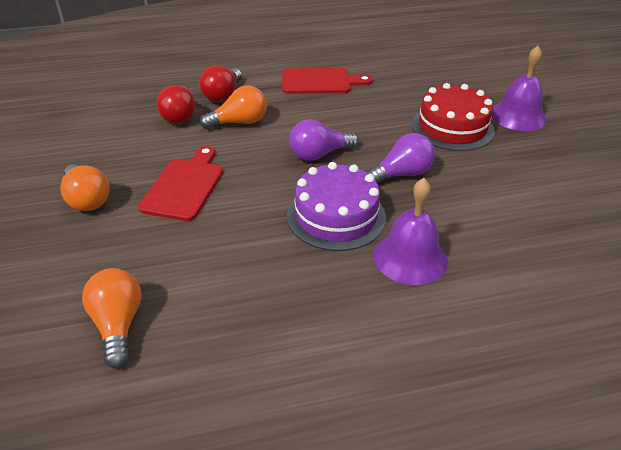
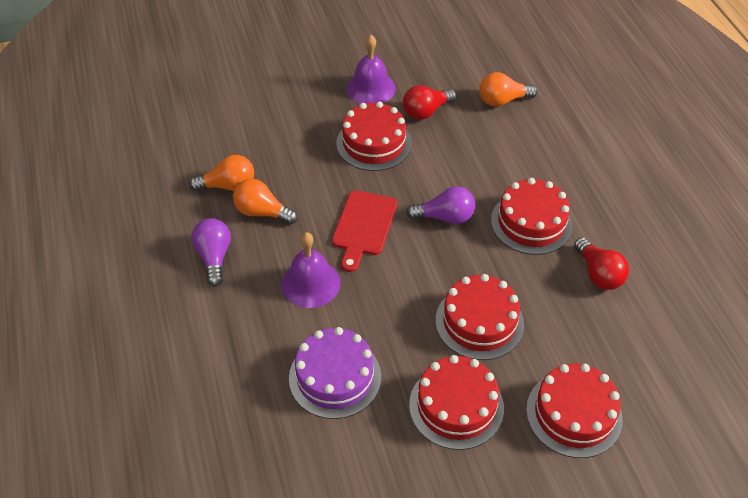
red cake: [412,83,495,151] = 1 -> [336,101,412,171] [409,355,504,450] [436,274,524,360] [491,178,573,255] [526,364,623,458] = 5
red cutting board: [138,146,223,221] [282,68,373,94] = 2 -> [332,190,397,272] = 1

